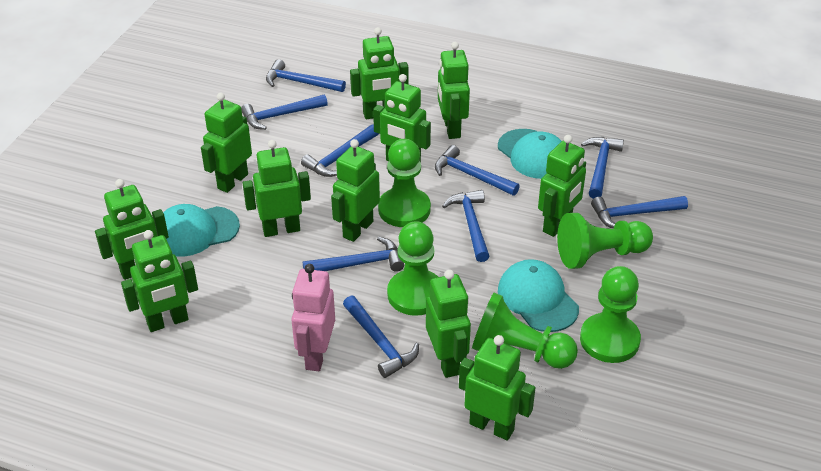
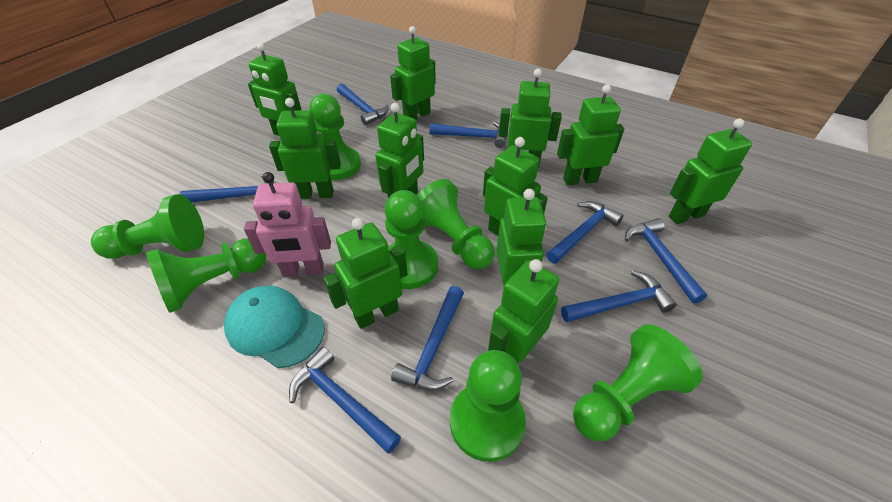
blue hammer: [241,94,328,130] [266,59,346,92] [301,124,379,177] [303,237,404,272] [343,296,419,378] [435,145,520,196] [442,190,490,262] [581,137,624,199] [591,196,688,228] = 9 -> [180,174,274,202] [289,347,401,453] [337,84,389,125] [391,286,464,391] [429,122,506,148] [546,201,624,264] [561,270,677,322] [625,218,707,304] = 8
green pawn: [378,139,431,227] [387,221,438,316] [472,293,578,369] [557,213,653,269] [580,266,641,363] = 5 -> [91,194,204,259] [146,238,267,313] [309,94,361,180] [385,190,438,289] [417,179,495,269] [450,350,526,462] [573,324,703,441] = 7
turquoise cap: [163,204,240,257] [498,129,561,179] [498,259,579,332] = 3 -> [224,286,325,368] = 1

